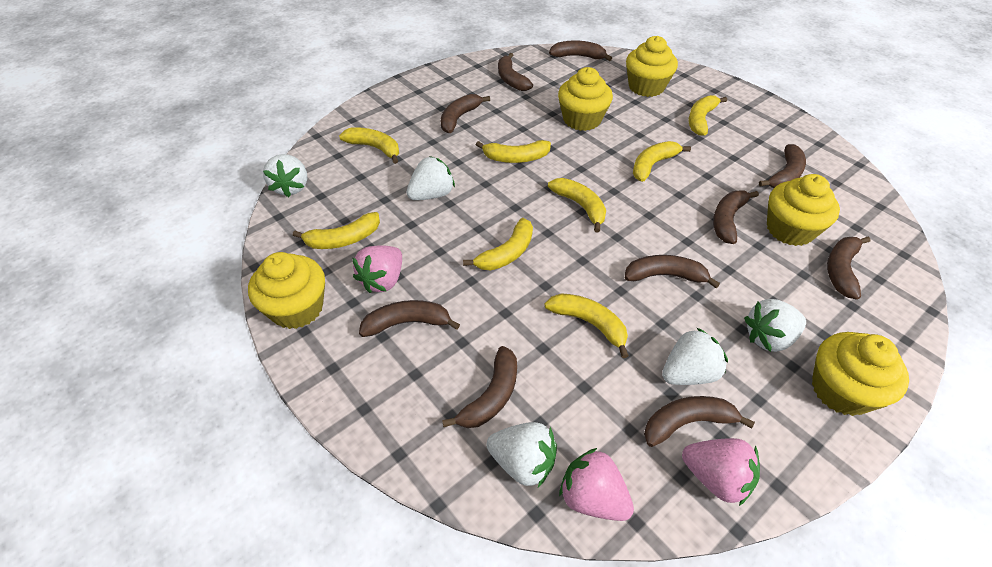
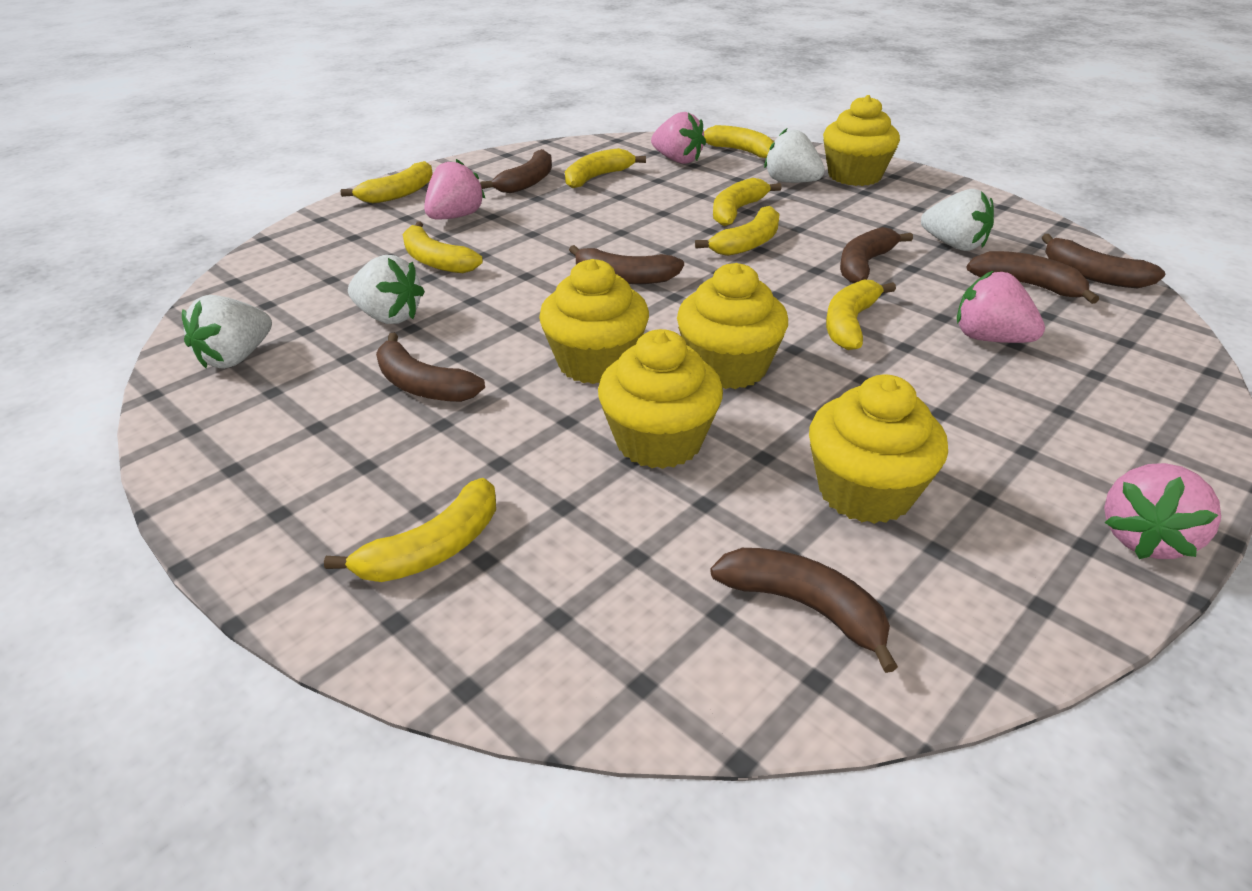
brown banana: [359,300,460,337] [441,94,490,133] [442,346,517,428] [498,53,533,91] [549,40,612,61] [625,255,720,288] [644,396,755,447] [713,191,759,244] [759,144,806,188] [827,237,871,300] = 10 -> [376,333,485,402] [480,149,552,193] [569,245,684,284] [710,548,898,673] [840,227,913,284] [966,251,1099,304] [1042,234,1165,288] = 7
pink strawberry: [352,245,402,293] [559,448,634,521] [682,438,760,506] = 3 -> [424,159,486,219] [651,112,706,164] [957,271,1045,343] [1104,463,1221,559] = 4
white strawberry: [263,154,307,197] [406,156,455,200] [486,422,557,487] [662,327,728,385] [744,299,806,352] = 5 -> [182,295,272,369] [348,255,425,324] [764,129,825,183] [921,189,994,251] = 4

